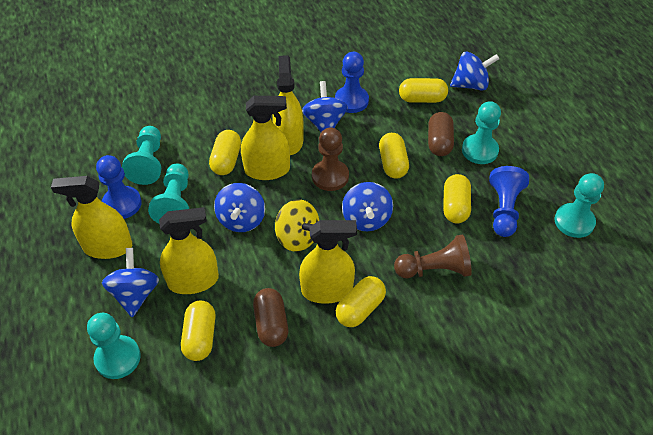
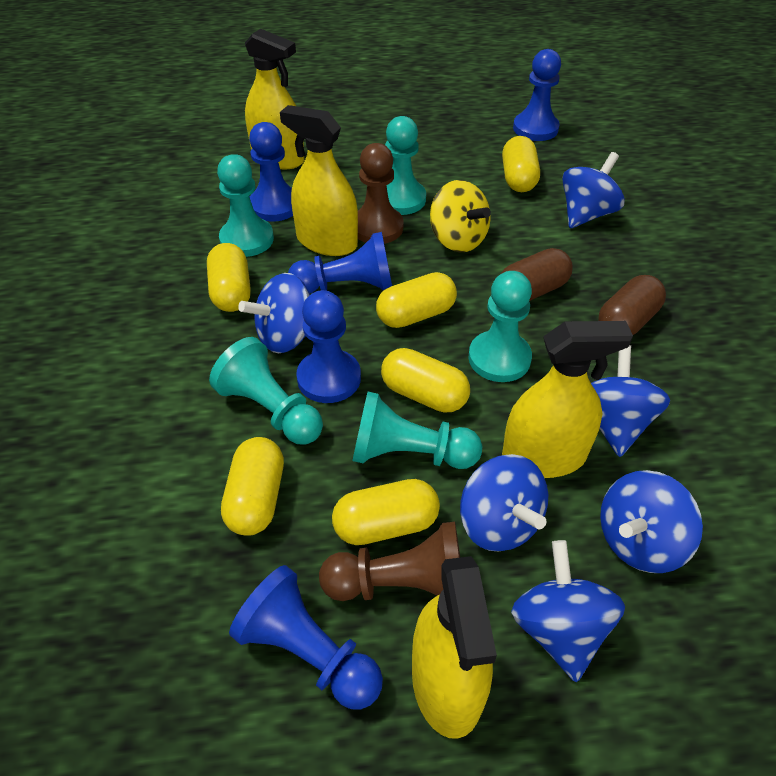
blue pawn: [96,155,142,219] [335,52,369,113] [489,166,529,237] = 3 -> [229,565,383,710] [249,122,293,222] [288,232,392,293] [296,290,361,403] [513,49,561,141] = 5
blue spinning top: [102,248,159,317] [214,183,265,232] [302,81,348,132] [342,182,393,231] [450,52,499,91] = 5 -> [238,273,310,353] [460,454,548,552] [511,540,625,682] [562,152,625,228] [591,345,670,457] [600,470,703,573] = 6
yellow spray bottle: [51,176,132,259] [159,207,219,294] [241,96,290,180] [273,55,303,155] [299,220,357,304] = 5 -> [245,28,304,169] [280,105,358,256] [412,556,497,739] [502,321,633,478] = 4

